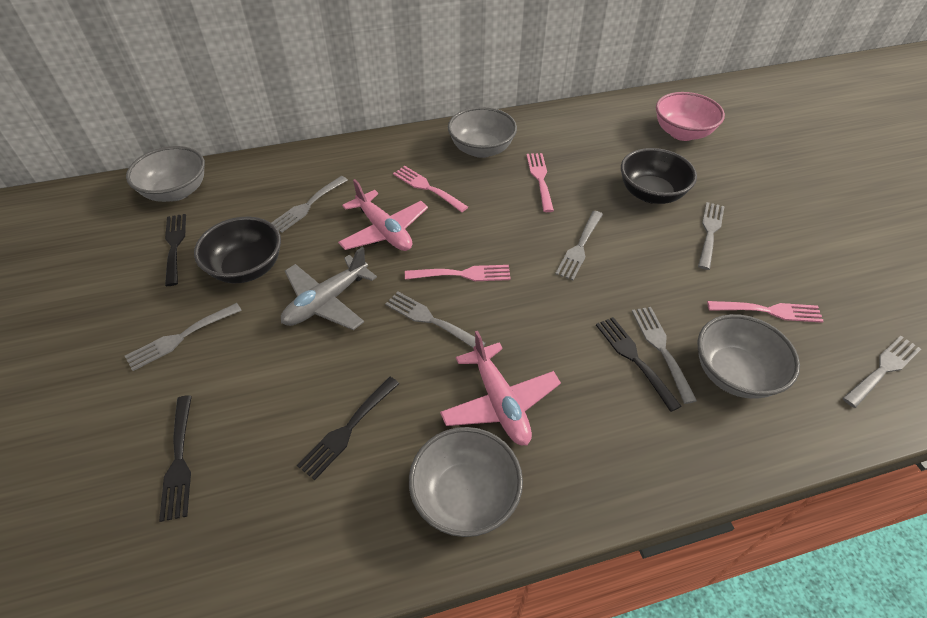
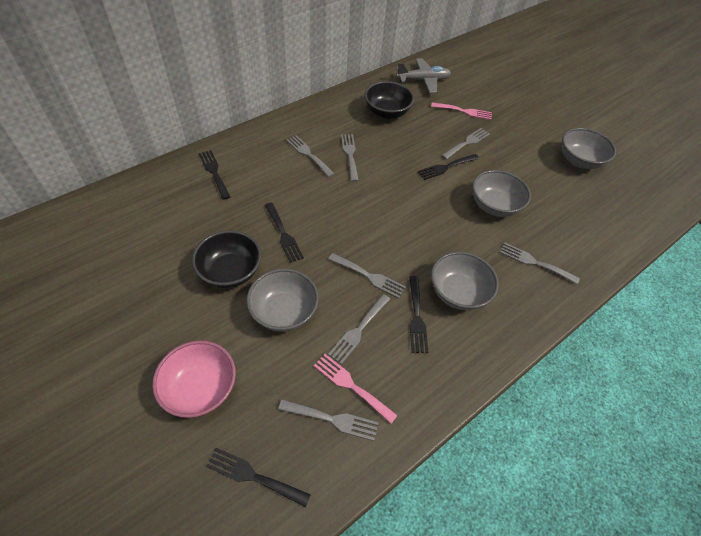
black fork: [159,395,192,522] [165,214,186,286] [297,377,399,480] [596,317,682,412] = 4 -> [199,150,230,200] [206,448,311,507] [265,203,304,263] [409,276,429,353] [418,154,479,180] = 5
pink fork: [393,166,468,212] [405,265,511,281] [527,153,554,212] [707,301,824,323] = 4 -> [314,354,398,424] [431,102,492,120] = 2
pink plane: [338,179,428,251] [440,331,561,445] = 2 -> none = 0

